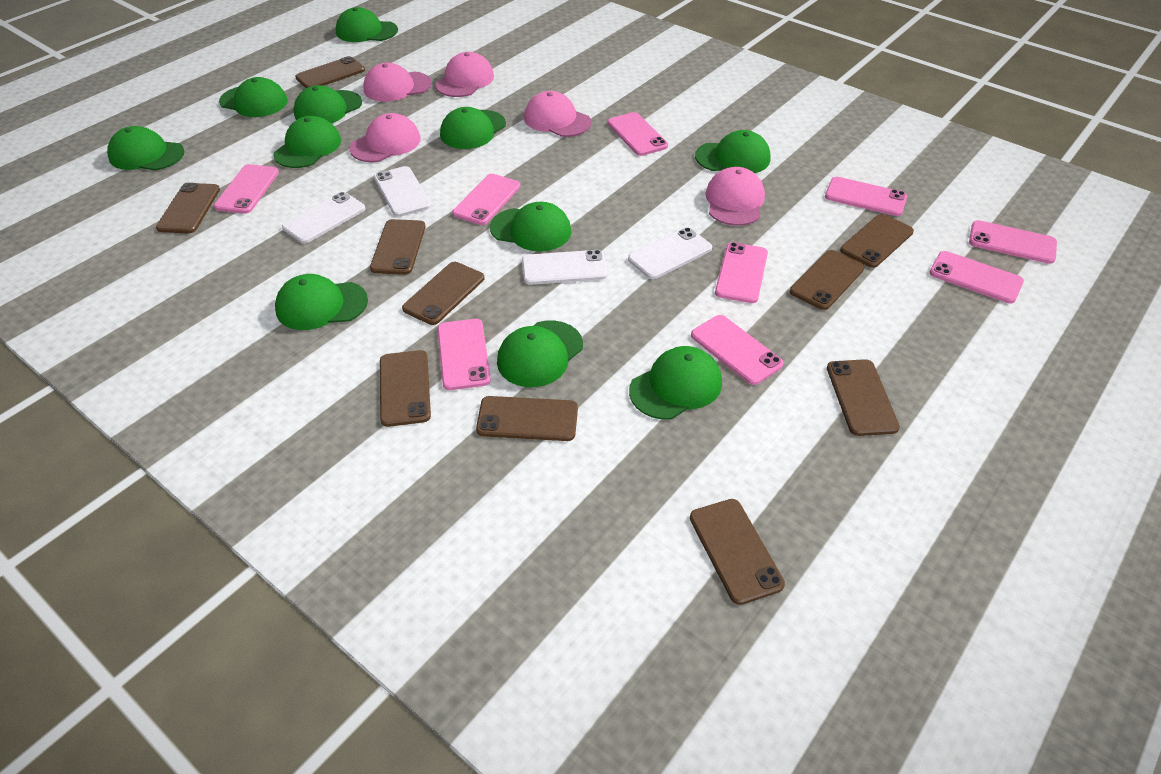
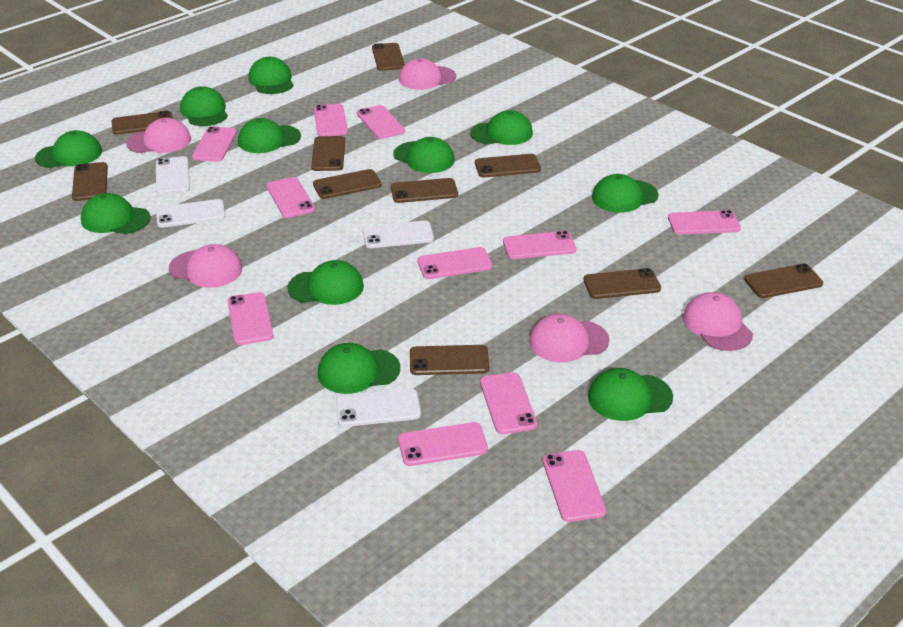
pink phone: [214,164,279,214] [437,319,491,390] [452,174,520,225] [607,112,668,156] [691,315,784,385] [715,242,768,303] [825,177,907,216] [929,251,1024,304] [969,220,1057,264] = 9 -> [192,126,237,162] [227,292,273,345] [267,177,315,218] [314,104,348,136] [357,105,405,139] [398,422,488,466] [417,247,492,279] [480,372,537,434] [503,231,576,259] [542,450,606,522] [668,210,741,235] = 11

